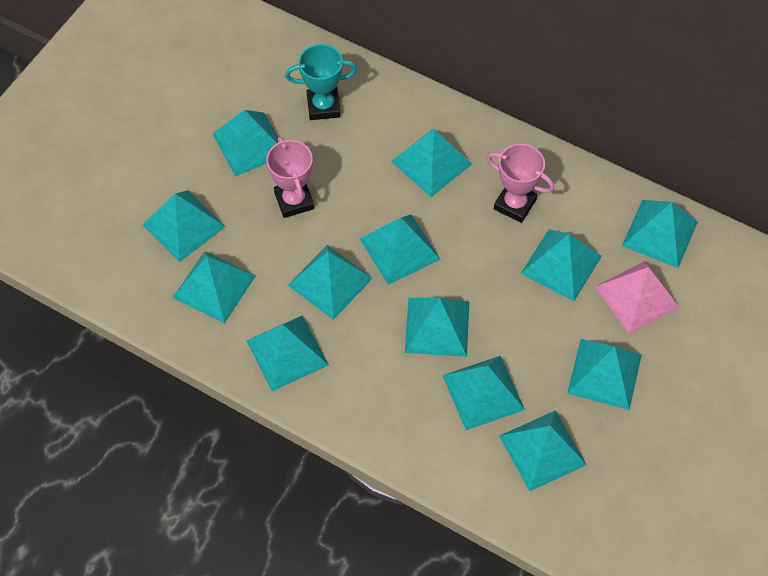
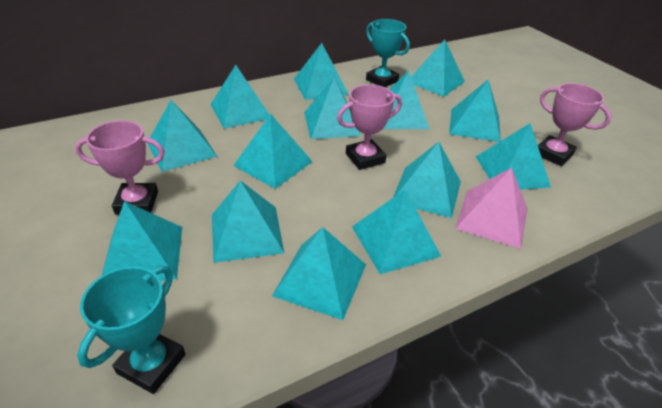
pink trophy: [266,137,314,218] [487,144,554,223] = 2 -> [75,120,165,214] [337,84,402,170] [538,83,612,166] = 3
turquoise pyramid: [142,190,225,262] [173,251,256,324] [213,110,278,177] [246,316,329,391] [288,245,373,320] [360,214,441,285] [391,129,472,197] [405,298,469,357] [442,356,525,430] [499,410,587,491] [521,229,602,301] [567,339,642,410] [622,200,698,268] = 13 -> [102,201,182,280] [147,100,217,172] [210,65,269,129] [212,181,284,263] [233,114,313,189] [272,227,366,320] [294,43,349,100] [304,77,361,139] [352,189,441,274] [383,70,429,129] [393,142,461,218] [411,39,465,97] [449,80,501,142] [476,123,551,190] = 14
turquoise trophy: [285,44,357,120] = 1 -> [77,265,185,394] [366,19,410,87] = 2

